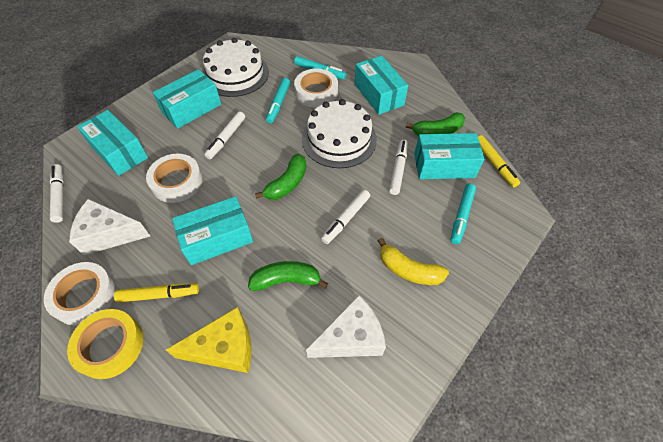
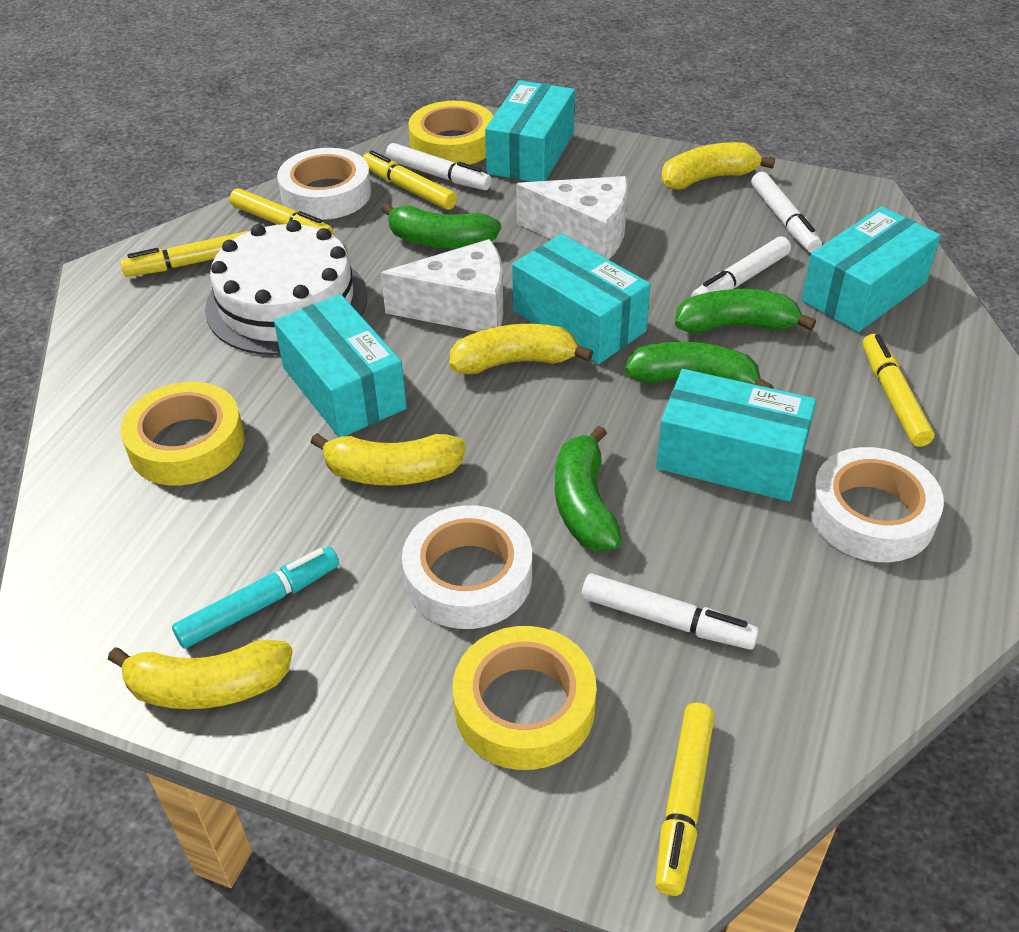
green banana: [248,261,328,291] [255,154,306,200] [406,112,465,136] = 3 -> [381,203,501,249] [555,426,622,551] [625,341,774,389] [675,289,816,334] = 4
turquoise marker: [266,78,290,123] [294,56,346,80] [451,184,476,244] = 3 -> [172,547,339,648] = 1
white cake: [203,38,269,97] [302,99,377,168] = 2 -> [205,220,367,355] = 1
yellow banana: [378,238,449,285] = 1 -> [108,639,293,709] [310,433,466,486] [449,324,593,374] [661,142,775,190] = 4
yellow cheese: [166,307,252,373] = 1 -> none = 0
yellow marker: [114,283,199,302] [478,135,520,188] = 2 -> [120,231,249,277] [229,188,334,235] [363,150,457,210] [655,703,715,896] [863,334,934,447] = 5
yellow tape: [67,309,143,379] = 1 -> [121,382,245,485] [408,101,493,165] [453,626,597,770] = 3

